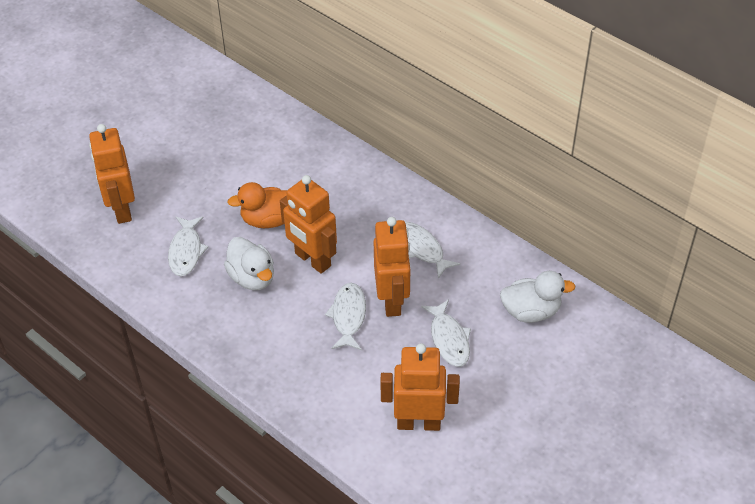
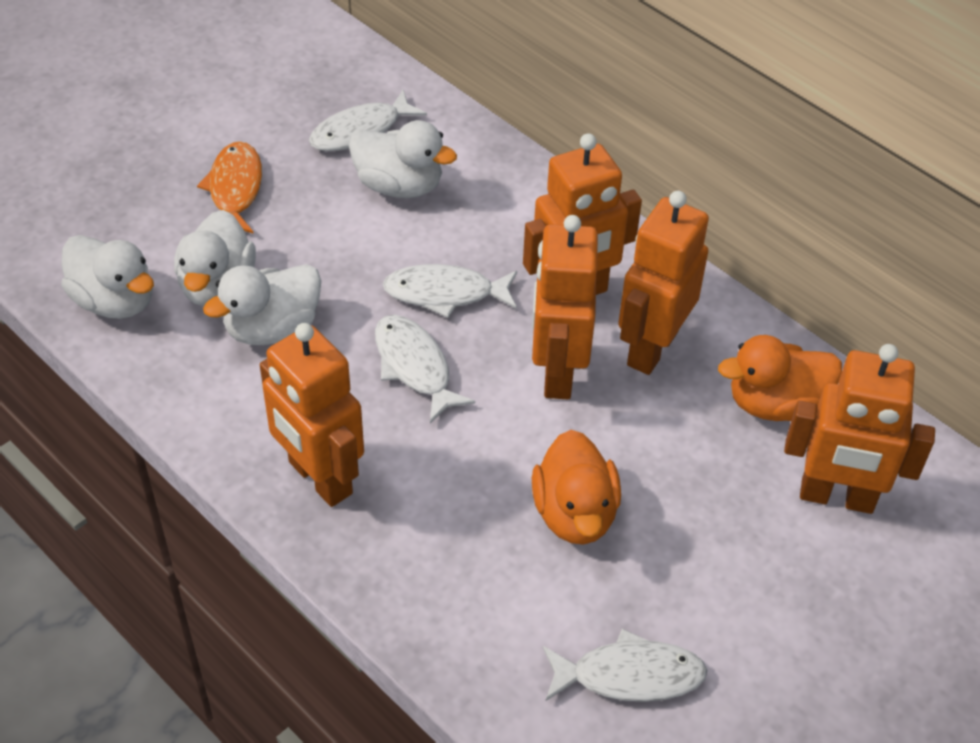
orange duck: [227,182,287,228] = 1 -> [532,430,621,545] [718,335,842,421] = 2
orange fish: none = 0 -> [197,141,262,234] = 1
orange robot: [89,124,135,224] [280,175,337,274] [374,217,411,317] [380,343,460,431] = 4 -> [260,323,364,507] [523,133,642,295] [532,215,598,399] [618,191,709,375] [784,344,935,514] = 5
white duck: [224,237,274,290] [500,271,576,323] = 2 -> [61,235,154,319] [174,210,256,306] [203,264,321,345] [349,120,457,198] = 4

